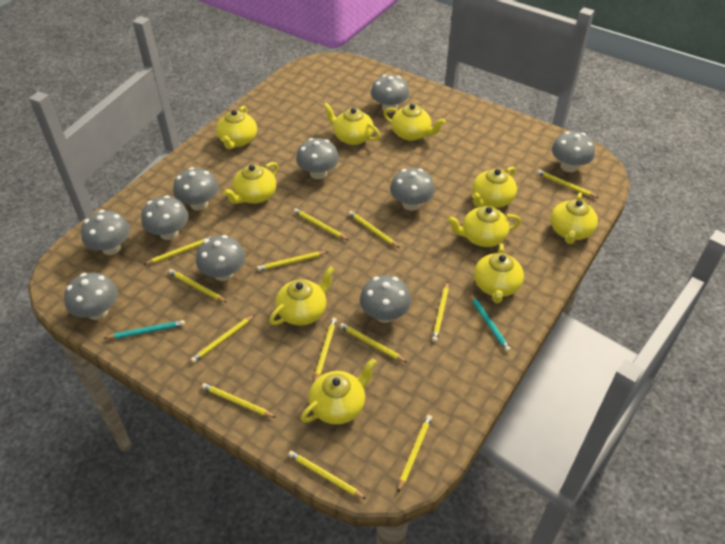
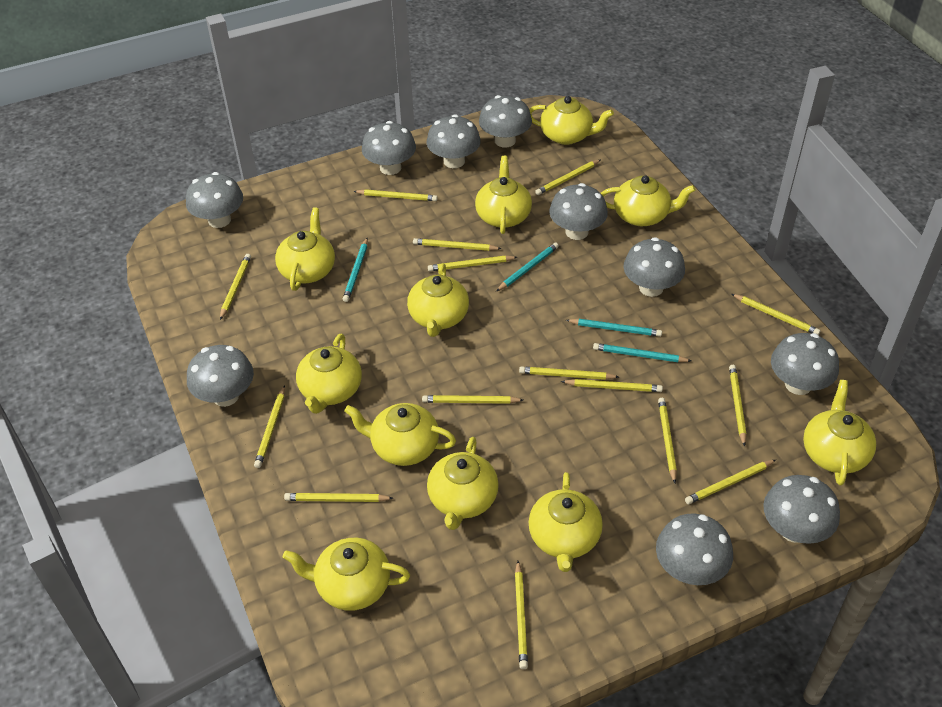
turquoise pencil: [104,320,185,339] [470,294,511,352] = 2 -> [343,238,368,302] [496,242,559,291] [566,319,662,337] [593,343,691,362] = 4
yellow pencil: [143,236,211,265] [169,269,227,302] [191,315,255,363] [201,383,276,418] [257,251,327,271] [288,451,366,499] [294,208,348,240] [314,318,337,382] [340,323,408,363] [348,211,400,248] [398,415,432,492] [432,282,449,342] [537,170,598,198] = 13 -> [220,254,251,320] [254,385,285,468] [284,493,393,502] [353,189,437,201] [413,238,502,251] [422,395,523,404] [428,256,517,271] [515,561,528,669] [519,366,619,380] [535,160,600,195] [561,379,663,392] [658,398,677,483] [685,460,776,504] [729,365,747,447] [731,294,821,335] = 15
yellow teapot: [216,106,257,149] [223,162,278,204] [269,266,335,325] [301,359,377,425] [323,103,381,145] [383,104,445,141] [447,206,521,247] [472,167,517,208] [474,244,524,303] [551,193,598,244] = 10 -> [275,207,335,291] [283,538,410,611] [296,334,362,414] [344,403,456,466] [407,264,469,337] [427,437,499,530] [475,156,532,234] [529,96,614,145] [529,472,603,572] [601,176,696,226] [803,380,876,486] = 11

